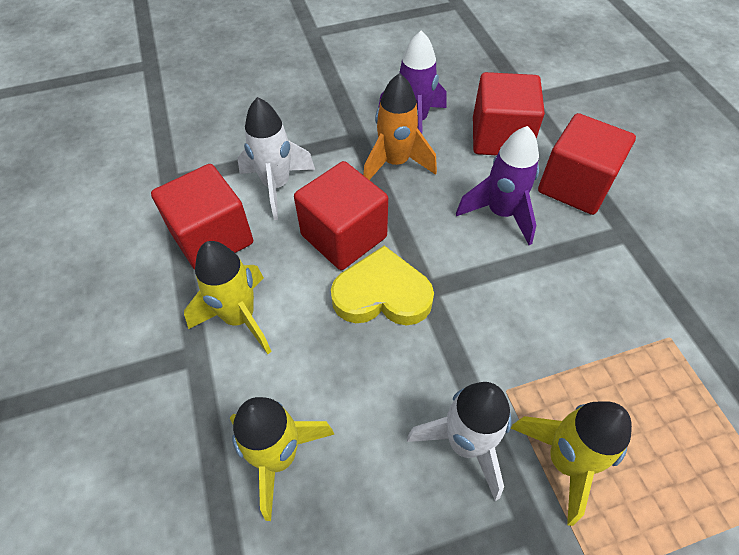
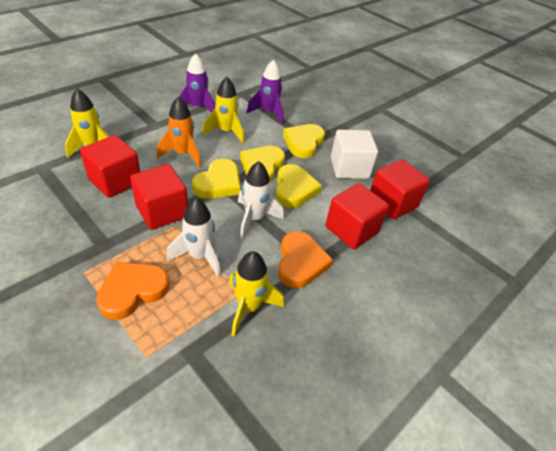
orange heart: none = 0 -> [96,262,169,320] [278,231,333,288] = 2
white cube: none = 0 -> [331,130,378,179] = 1
yellow heart: [331,246,434,325] = 1 -> [192,159,241,199] [240,146,285,182] [275,164,322,208] [283,124,325,158] = 4

